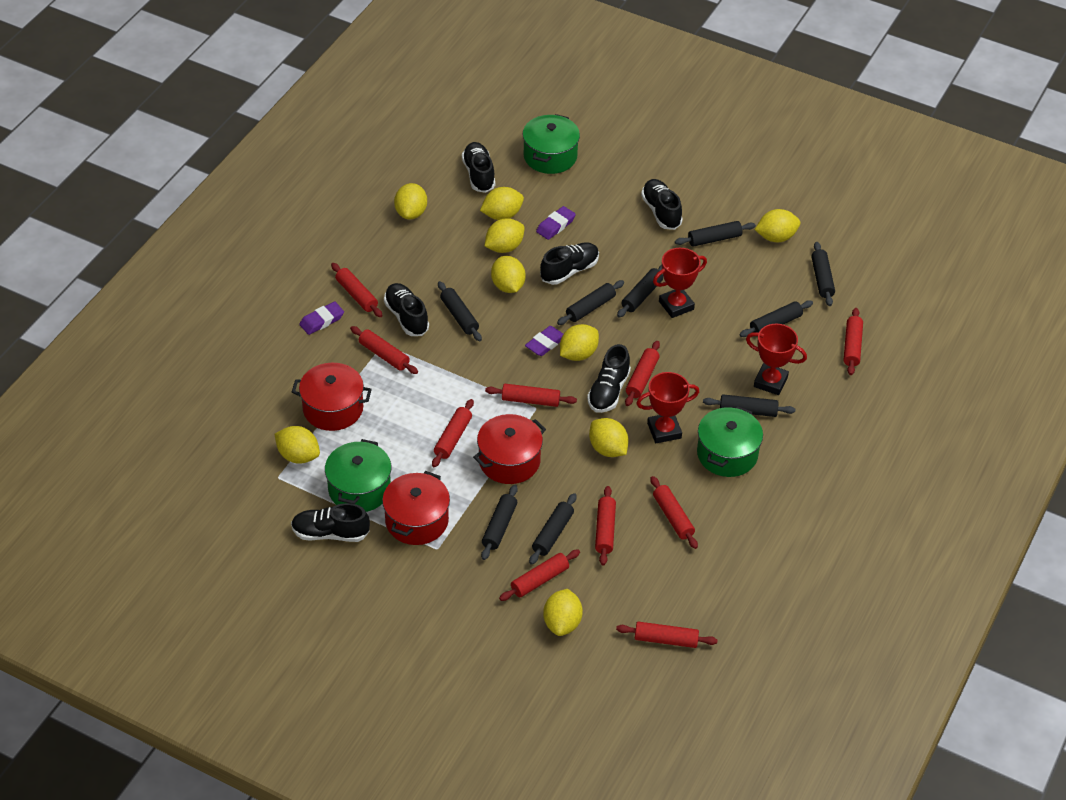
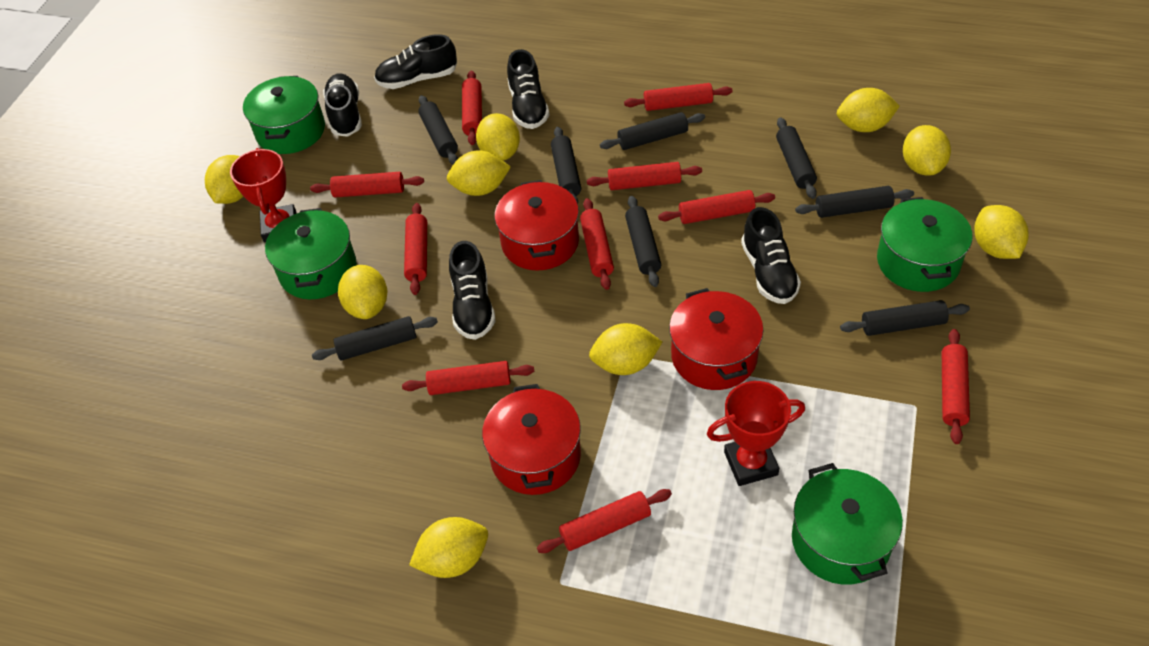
black rolling pin: [438,281,482,341] [481,485,518,560] [529,493,576,565] [557,280,624,325] [617,264,663,318] [675,221,756,247] [703,394,795,417] [739,300,813,337] [811,242,835,306] = 9 -> [312,316,438,361] [418,95,458,164] [551,127,581,204] [600,112,705,150] [625,196,661,287] [776,117,817,199] [795,186,914,218] [840,300,970,336] = 8
black shoe: [291,503,370,542] [384,283,429,336] [462,142,495,193] [540,242,599,285] [587,344,631,413] [641,179,683,230] = 6 -> [323,73,362,137] [374,34,457,89] [449,241,496,340] [507,49,549,129] [741,207,801,304] = 5
green pot: [325,439,391,512] [523,114,580,174] [697,406,763,477] = 3 -> [243,76,325,154] [265,208,357,299] [792,463,903,585] [877,197,972,292] = 4
purple eraser: [299,302,344,335] [525,326,563,356] [536,206,576,240] = 3 -> none = 0
red trophy: [636,372,699,443] [653,248,707,318] [746,324,807,395] = 3 -> [230,148,297,243] [707,381,805,486] = 2

